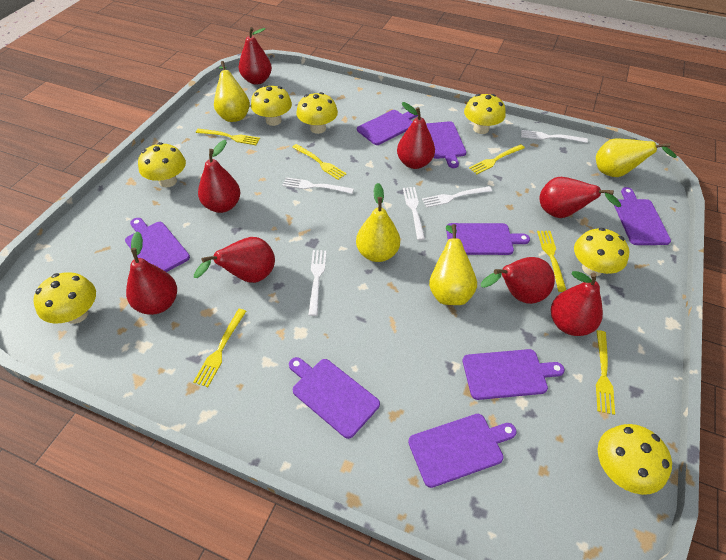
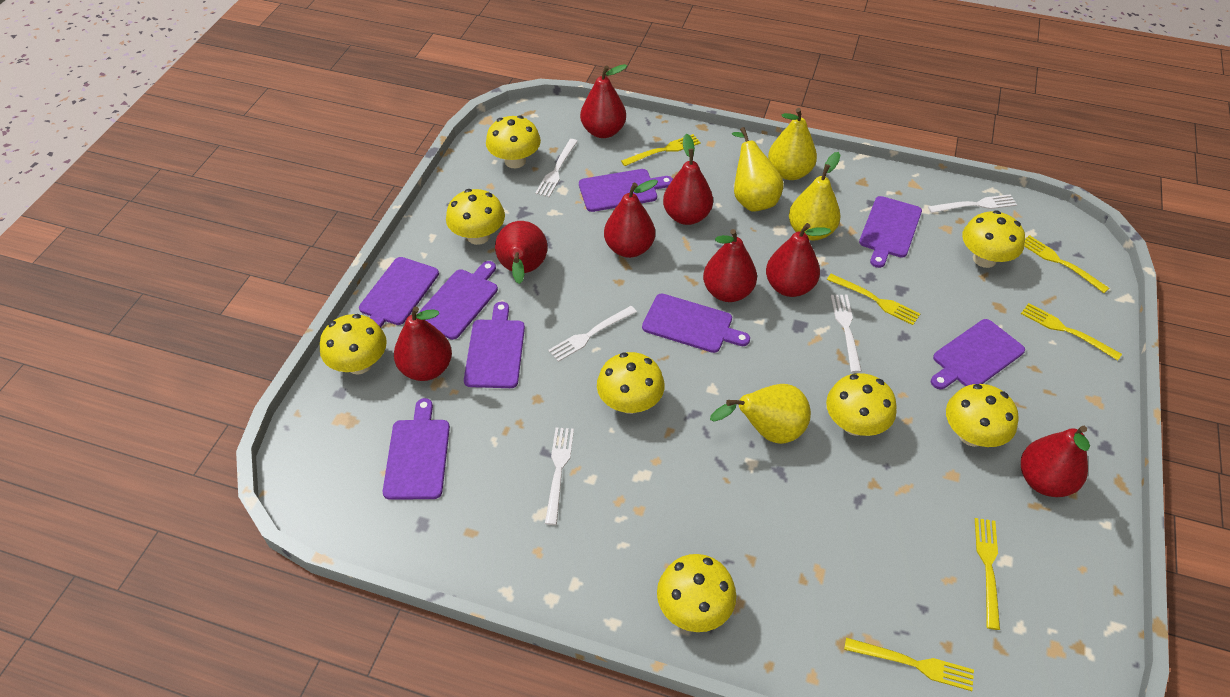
yellow mushroom: [33,272,96,324] [138,142,186,187] [251,85,292,126] [296,92,338,134] [464,94,506,134] [574,228,629,276] [598,424,672,495] = 7 -> [320,314,387,375] [446,189,505,245] [486,115,541,168] [597,352,665,414] [657,554,736,632] [826,373,896,436] [946,384,1019,447] [962,210,1025,268] = 8

